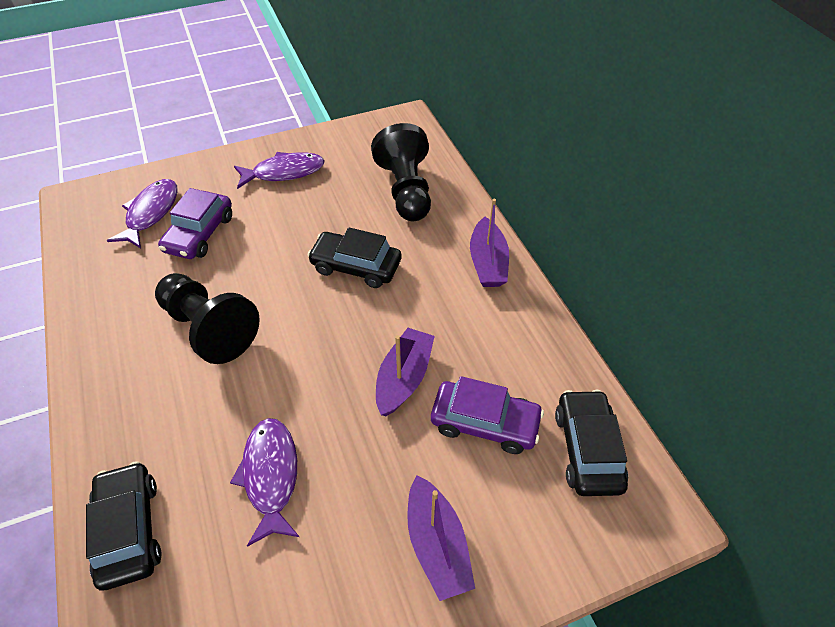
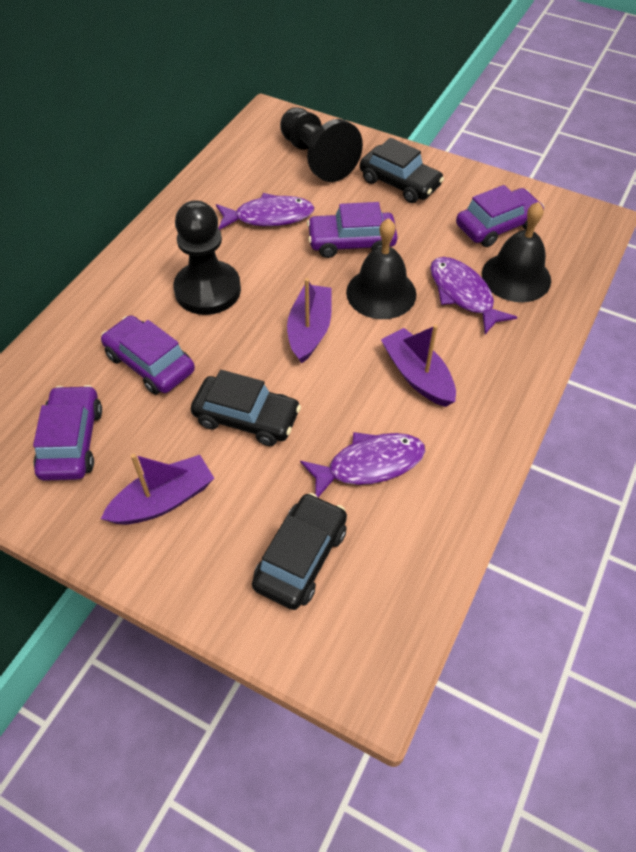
black bell: none = 0 -> [346,218,416,319] [482,202,551,302] = 2
purple car: [158,188,232,259] [431,376,544,454] = 2 -> [33,385,102,481] [101,315,195,395] [307,202,398,258] [456,185,545,247] = 4

